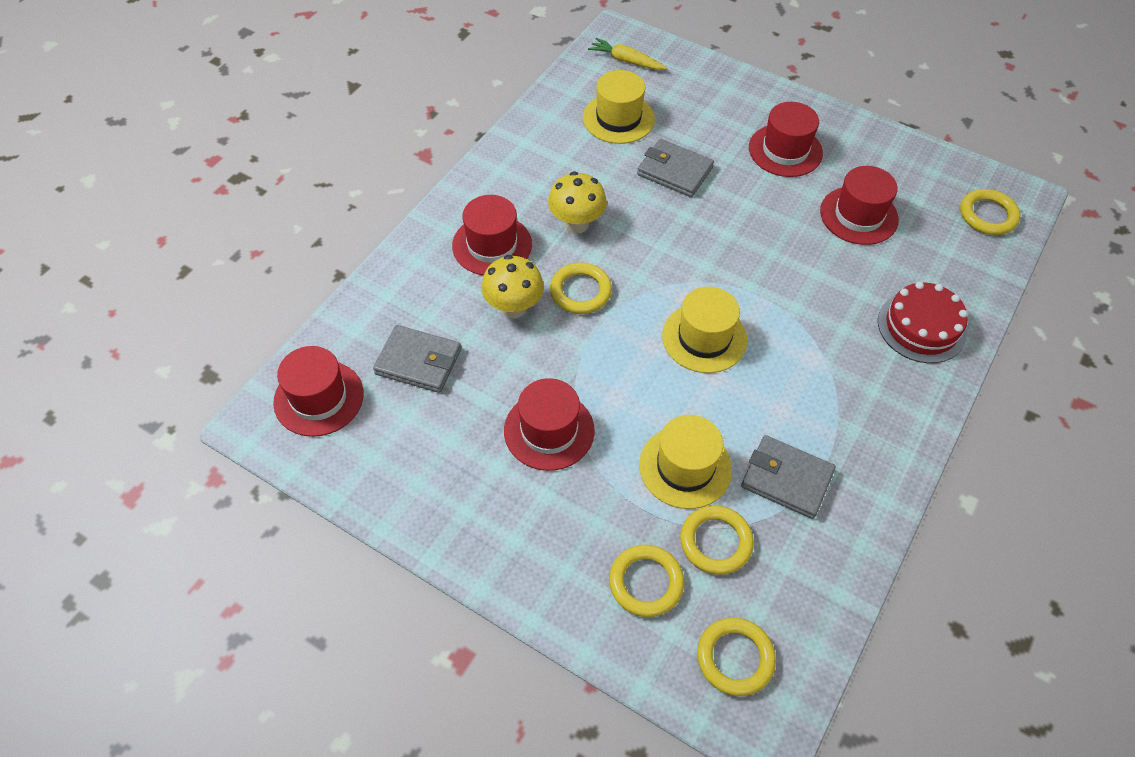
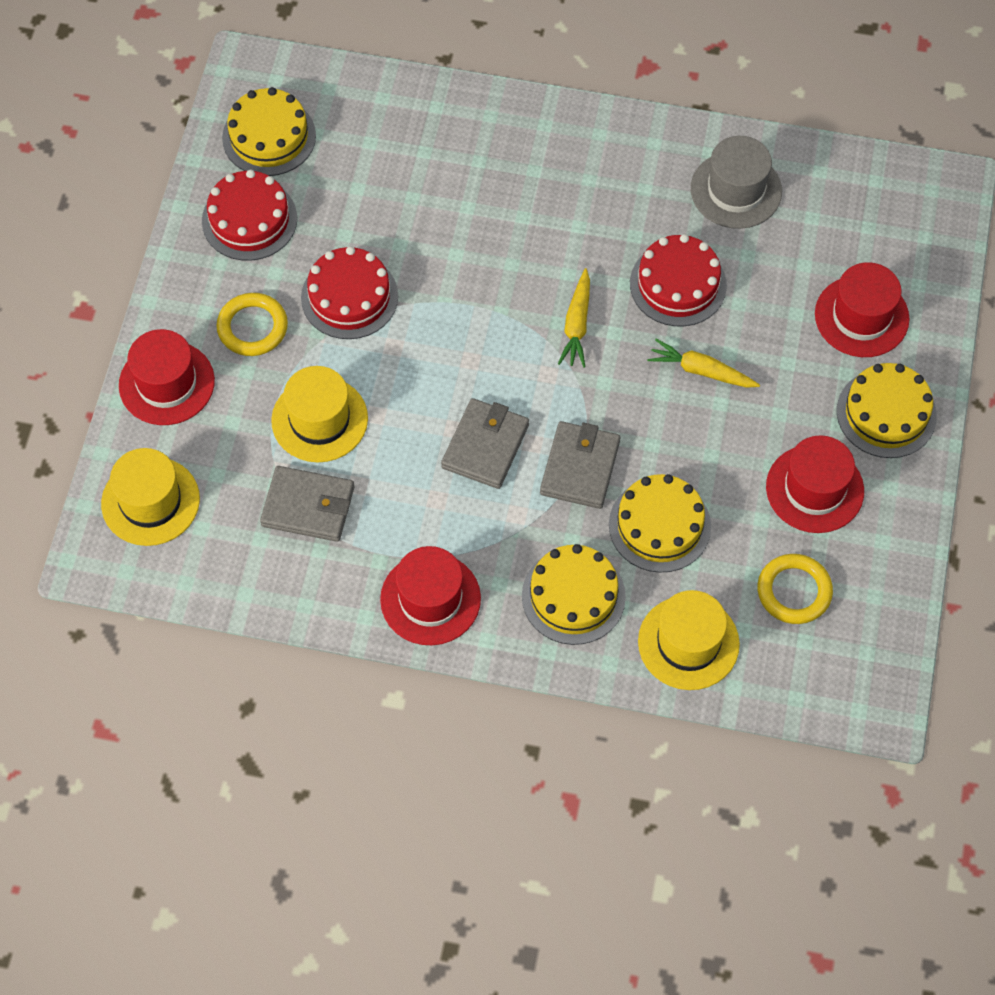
grey hat: none = 0 -> [691,136,782,229] = 1
red cake: [878,282,968,363] = 1 -> [202,170,297,261] [301,246,398,339] [630,234,727,326] = 3
red hat: [273,346,364,437] [452,195,532,276] [504,378,595,471] [749,102,823,177] [820,166,899,245] = 5 -> [119,329,215,425] [380,546,481,645] [766,435,864,533] [815,262,909,357] = 4
yellow cake: none = 0 -> [222,87,316,176] [522,544,626,645] [609,474,711,573] [837,363,937,458] = 4
yellow carrot: [588,38,667,70] = 1 -> [558,268,590,367] [647,339,760,388] = 2
yellow mushroom: [481,255,544,319] [548,171,607,234] = 2 -> none = 0
yellow ring: [550,263,612,314] [609,545,684,617] [680,505,754,575] [697,617,776,696] [960,189,1021,235] = 5 -> [216,293,288,356] [757,554,833,624] = 2

